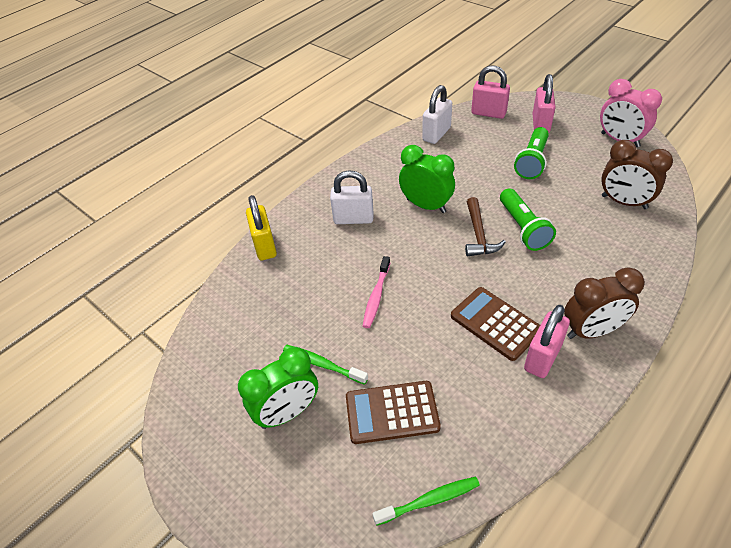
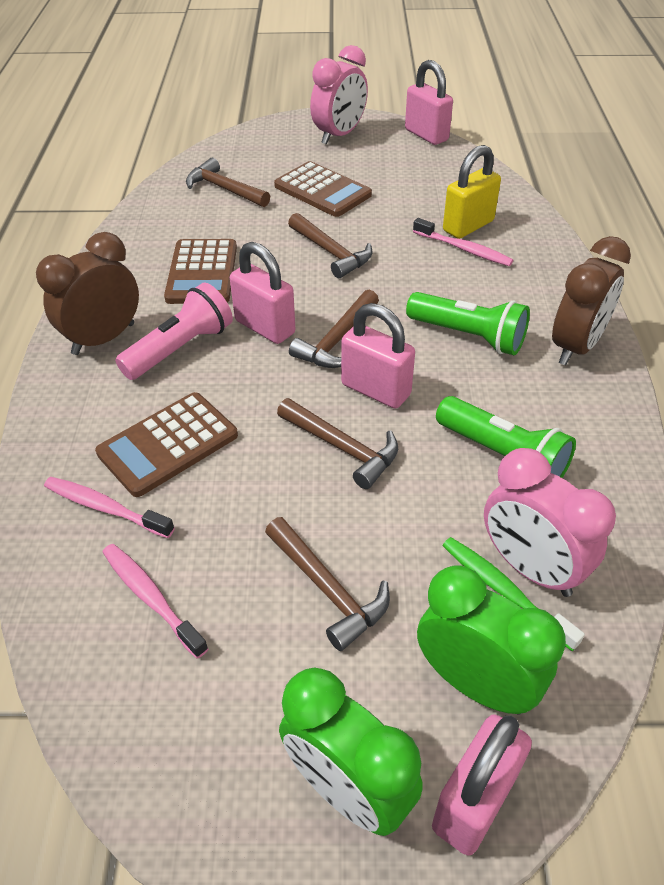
brown calculator: [346,381,441,444] [451,287,540,361] = 2 -> [95,392,238,497] [164,239,237,304] [274,161,372,217] = 3
brown hammer: [465,197,506,257] = 1 -> [186,158,270,207] [265,517,390,651] [277,398,398,489] [288,213,373,278] [289,290,379,368] = 5
green toothbrush: [283,345,368,385] [372,477,480,526] = 2 -> [442,537,585,651] = 1
pink clock: [600,79,662,147] = 1 -> [310,45,368,145] [484,448,616,597] = 2
pink flashlight: none = 0 -> [115,283,233,380] = 1
pink padlock: [471,65,510,119] [524,305,570,378] [532,74,556,133] = 3 -> [230,242,295,344] [341,303,415,409] [405,60,453,145] [432,714,532,856] = 4
pink toothbrush: [363,256,390,328] = 1 -> [44,477,175,538] [103,544,209,659] [413,218,513,266] = 3
white padlock: [330,170,373,224] [422,85,452,144] = 2 -> none = 0

